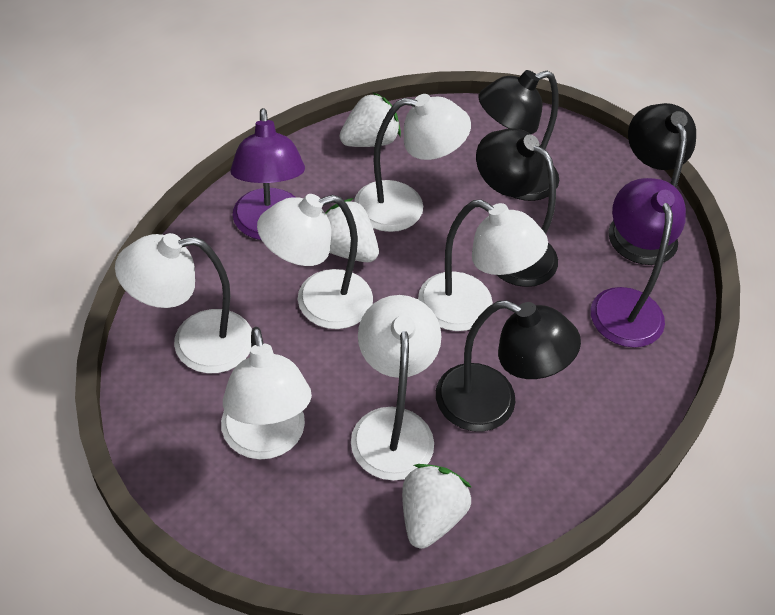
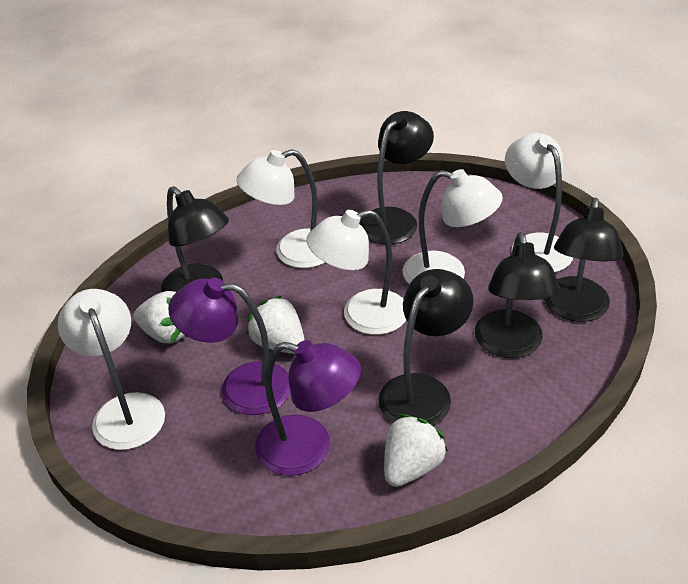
black lamp: [436,300,581,432] [476,128,558,287] [478,70,559,201] [608,103,696,265] = 4 -> [161,186,229,292] [359,111,434,244] [379,269,473,426] [475,232,560,358] [544,197,624,322] = 5
white lamp: [115,233,252,373] [221,327,312,459] [257,194,373,329] [351,295,442,481] [354,94,471,232] [418,200,548,331] = 6 -> [58,289,165,450] [237,149,325,268] [306,209,406,335] [402,169,503,284] [505,133,573,273] = 5

